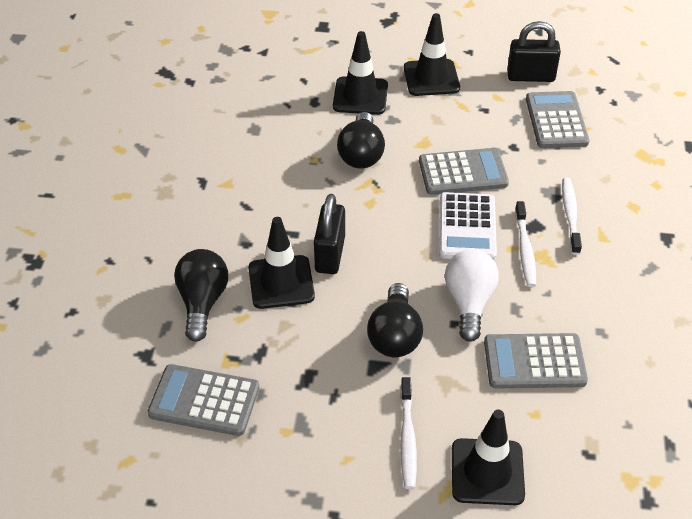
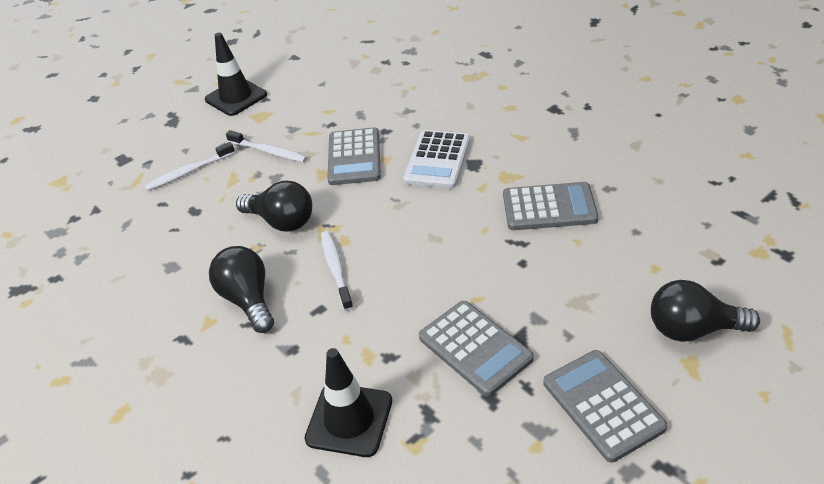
black padlock: [314,194,345,274] [507,21,561,82] = 2 -> none = 0
black traffic cone: [248,217,315,309] [333,31,388,115] [404,13,460,96] [452,409,525,505] = 4 -> [205,33,267,116] [304,348,392,457] = 2
white light bulb: [445,249,499,342] = 1 -> none = 0

